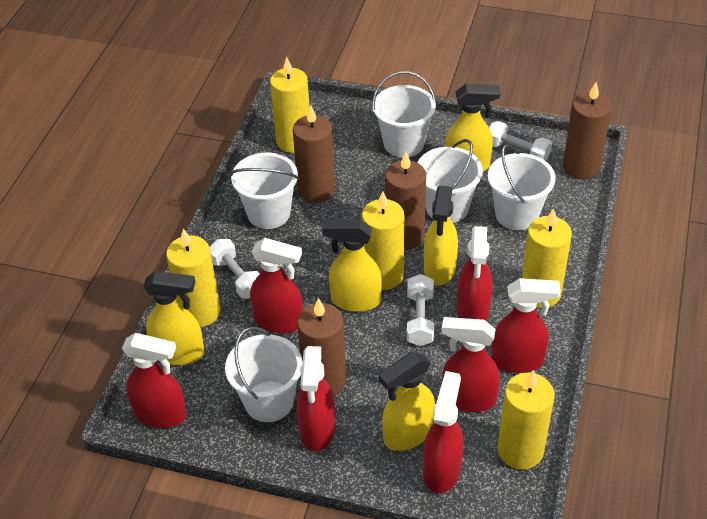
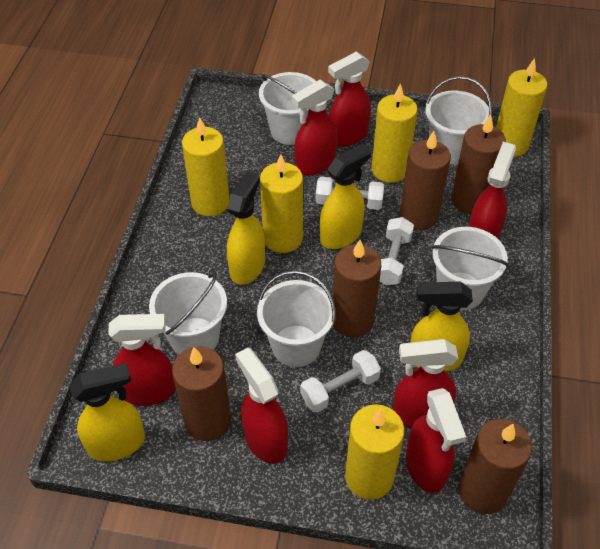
brown candle: [293,105,335,202] [297,298,346,396] [385,152,426,250] [563,82,612,180] = 4 -> [172,346,231,441] [333,240,381,337] [400,131,451,230] [451,115,506,214] [459,419,532,514] = 5
yellow spray bottle: [143,271,204,365] [322,220,382,312] [379,352,435,451] [424,185,458,286] [445,84,500,171] = 5 -> [70,363,145,462] [227,171,265,285] [320,144,371,249] [410,282,473,372] = 4

